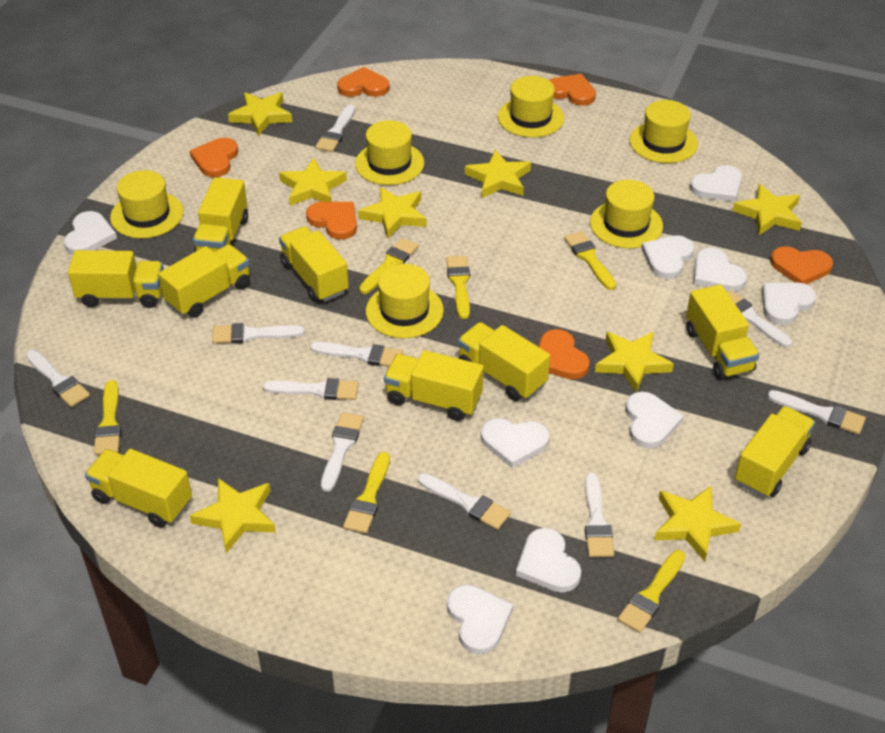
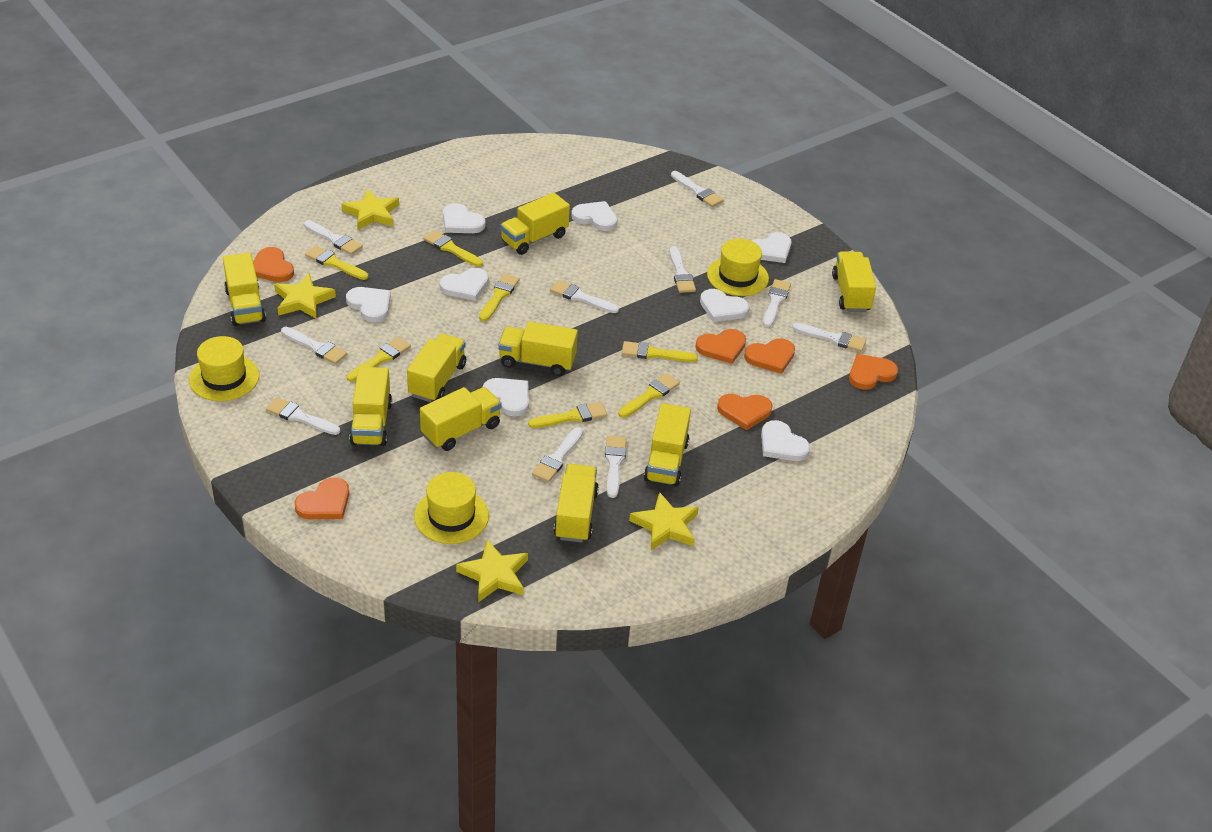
white heart: [64,211,117,255] [447,584,513,654] [481,418,550,468] [516,528,581,592] [625,392,684,448] [641,235,694,279] [690,165,742,202] [694,248,747,292] [762,283,817,325] = 9 -> [346,287,391,322] [440,268,489,301] [443,203,486,233] [483,378,529,416] [571,201,618,231] [700,289,750,322] [752,232,792,263] [761,420,810,461] = 8
yellow brush: [94,380,121,455] [343,452,390,534] [359,238,419,294] [446,256,470,319] [564,231,616,290] [618,550,686,633] = 6 -> [305,245,368,280] [347,337,411,382] [423,230,483,267] [479,274,520,321] [528,402,607,428] [618,373,680,418] [622,341,698,362] = 7
yellow hat: [110,170,183,239] [355,120,424,185] [366,264,444,338] [498,76,564,138] [590,180,663,248] [630,100,698,163] = 6 -> [189,336,259,401] [414,472,489,544] [707,238,769,296] = 3
yellow star: [190,478,276,553] [228,92,293,136] [279,158,347,206] [358,187,427,239] [465,150,531,198] [595,332,674,392] [654,485,741,561] [733,184,802,235] = 8 -> [274,273,336,319] [342,189,399,230] [456,539,528,602] [629,492,699,550] = 4

